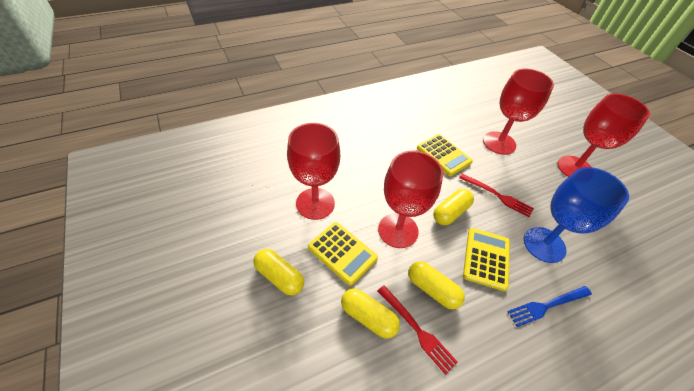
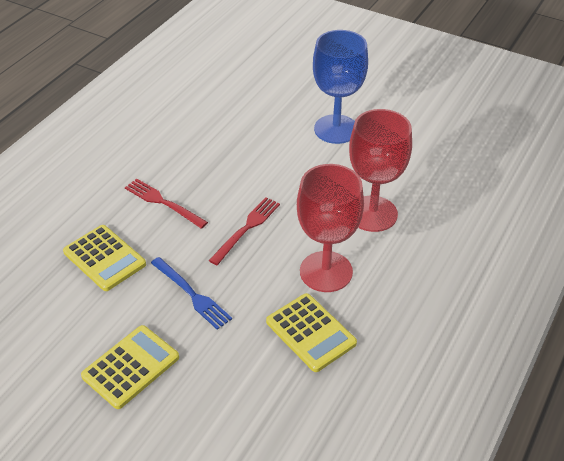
red goblet: [287,123,340,220] [378,151,443,248] [483,69,554,155] [558,94,650,177] = 4 -> [297,164,364,292] [349,109,412,232] = 2
yellow capsule: [253,249,304,295] [341,289,400,339] [408,261,465,309] [433,189,474,225] = 4 -> none = 0

